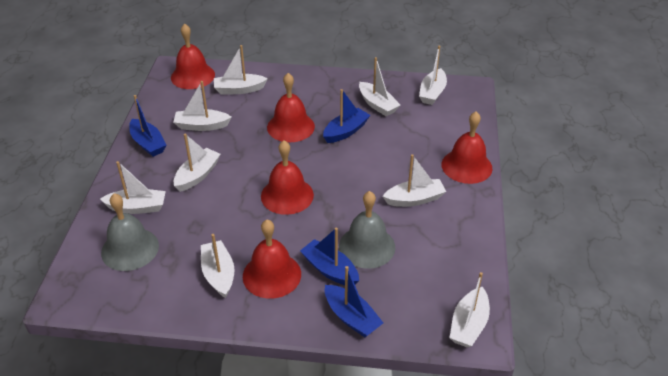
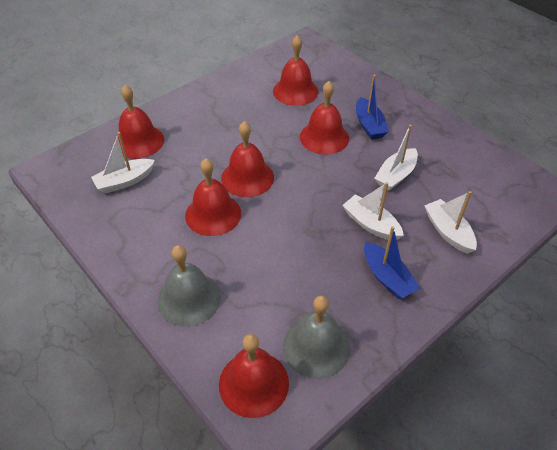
blue boat: [129,95,166,157] [300,227,359,285] [323,89,370,143] [325,266,383,337] = 4 -> [356,75,389,140] [364,226,420,299] = 2
red bell: [171,23,215,89] [243,220,301,299] [261,140,314,215] [267,73,315,142] [442,112,492,184] = 5 -> [114,85,164,159] [185,158,241,236] [219,334,289,418] [221,121,274,197] [273,35,318,106] [300,81,349,155] = 6
white boat: [100,161,166,214] [173,81,232,131] [174,134,221,192] [201,234,235,298] [214,45,268,94] [359,57,401,116] [383,154,446,207] [419,45,447,105] [450,272,490,348] = 9 -> [91,132,155,194] [342,182,404,240] [374,125,418,191] [424,191,477,254] = 4

